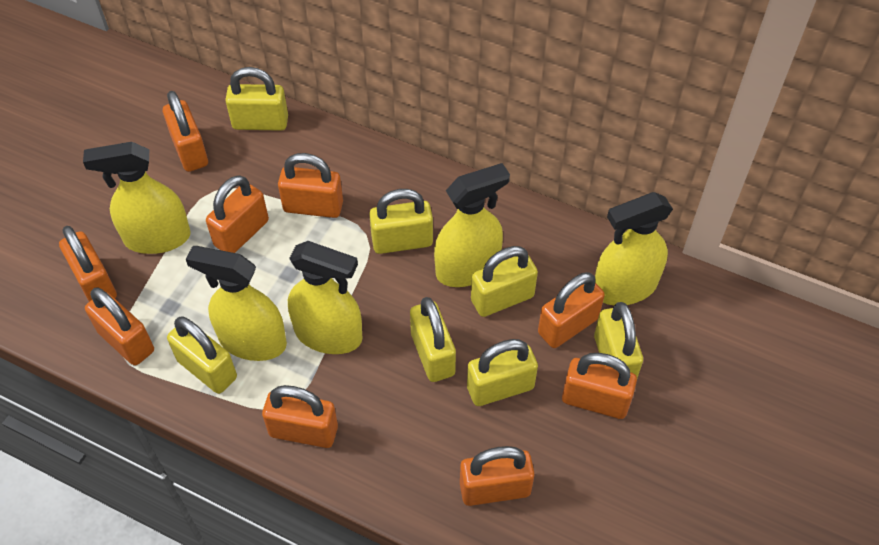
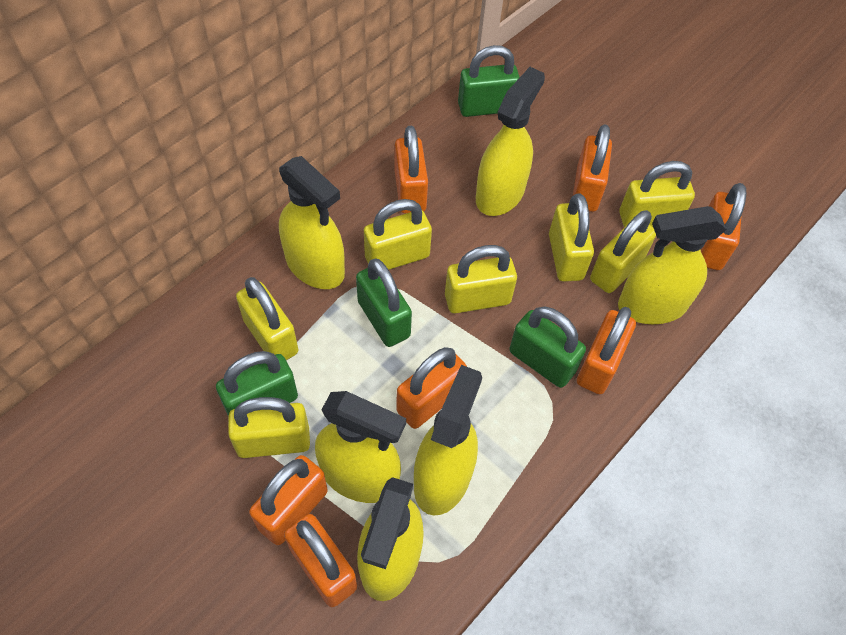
green padlock: none = 0 -> [216,351,298,416] [356,259,412,347] [458,45,520,117] [509,307,586,388] = 4
orange padlock: [59,226,117,302] [85,288,154,366] [163,91,208,172] [206,175,269,253] [262,385,338,448] [278,153,343,218] [460,446,535,506] [538,272,605,348] [562,353,637,419] = 9 -> [249,455,328,545] [284,514,357,607] [394,126,428,214] [396,347,467,429] [573,124,612,212] [577,307,636,394] [700,183,746,270] = 7
yellow spray bottle: [83,142,191,254] [186,246,287,361] [288,241,363,354] [434,163,510,287] [595,192,673,306] = 5 -> [279,156,345,289] [315,391,406,503] [357,477,424,601] [414,365,482,515] [476,67,545,216] [618,206,726,324] = 6

